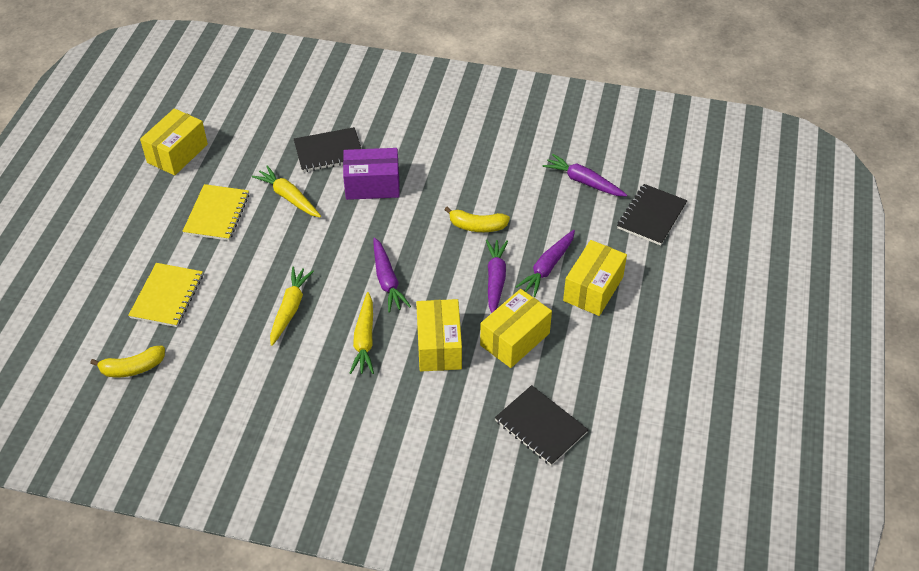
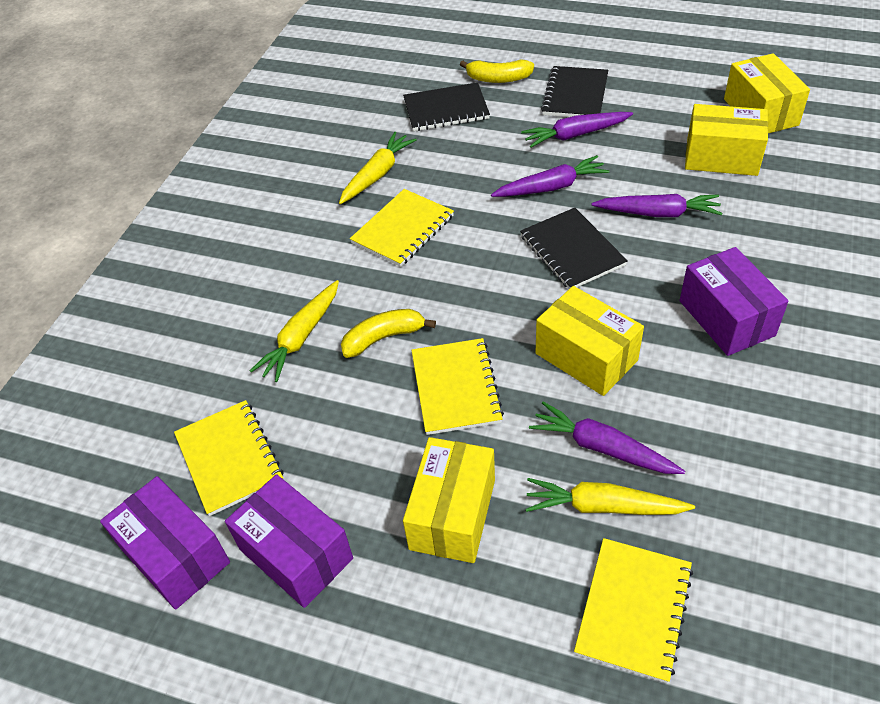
purple box: [343,148,400,200] = 1 -> [100,476,230,610] [225,474,353,608] [679,247,788,356] = 3
yellow notebook: [128,263,203,327] [182,184,249,241] = 2 -> [174,400,284,516] [350,189,454,267] [412,338,504,435] [574,538,693,683] = 4

